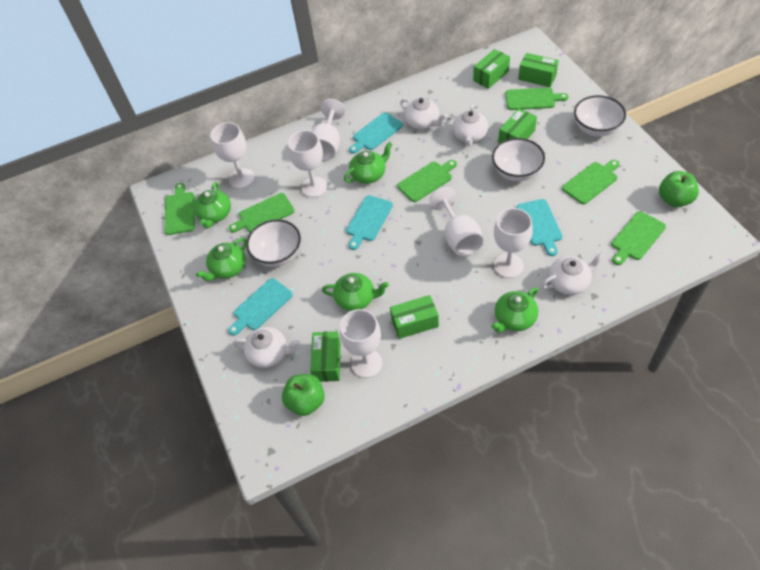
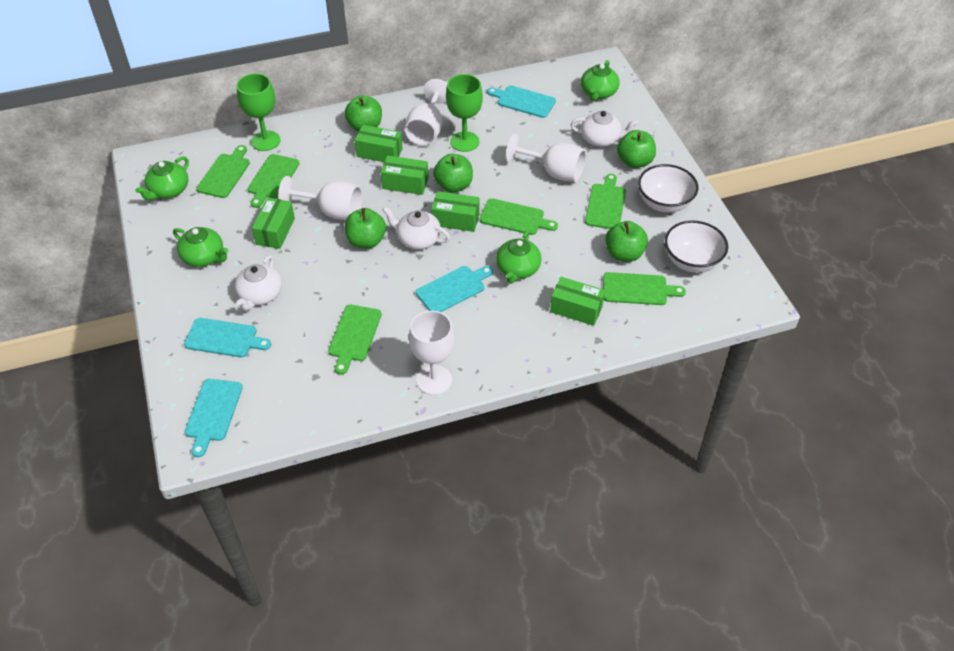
green apple: [282,374,325,416] [659,171,699,207] = 2 -> [345,95,382,132] [345,208,386,249] [433,154,473,193] [605,221,648,262] [617,130,656,168] = 5
green goblet: none = 0 -> [236,73,281,151] [446,74,483,152] = 2
green teapot: [193,182,231,229] [196,238,247,281] [322,273,389,311] [344,142,393,184] [492,287,538,333] = 5 -> [135,156,189,200] [173,227,229,267] [496,230,542,284] [581,60,620,101] = 4
white bowl: [246,219,301,267] [492,138,545,181] [574,95,626,137] = 3 -> [638,164,698,213] [665,220,728,273] = 2
white goblet: [210,122,255,189] [288,130,327,197] [312,99,345,161] [340,309,382,378] [430,187,484,257] [494,208,533,278] = 6 -> [278,176,362,220] [405,79,447,146] [409,311,455,395] [506,133,586,182] = 4
white teapot: [233,327,300,368] [400,98,447,129] [453,104,488,146] [541,252,605,295] = 4 -> [235,255,282,311] [383,207,450,250] [571,111,639,147] = 3

